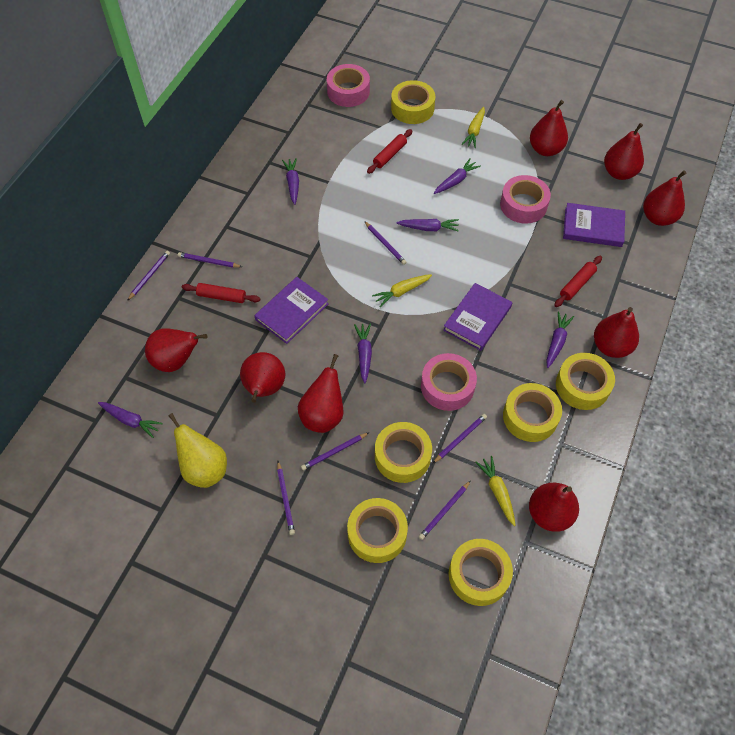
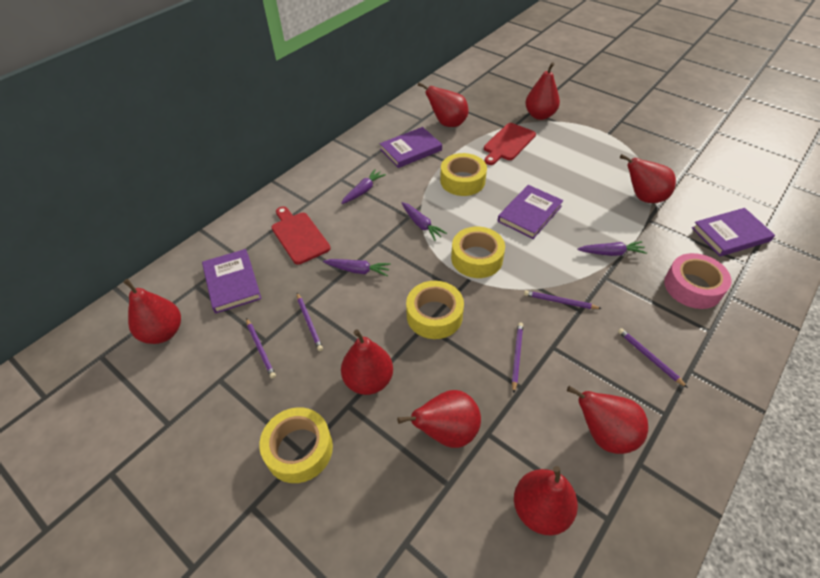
pink tape: [327,64,370,107] [421,353,477,411] [500,175,551,224] = 3 -> [664,253,732,309] = 1
purple book: [254,277,329,344] [443,283,512,351] [563,203,625,247] = 3 -> [202,249,262,314] [380,127,442,168] [497,185,563,239] [692,208,775,257] = 4
purple carrot: [98,402,163,438] [282,158,299,205] [354,324,372,383] [397,219,459,232] [434,158,481,194] [546,311,574,368] = 6 -> [323,259,391,276] [341,169,386,204] [402,202,447,241] [577,241,647,256] = 4
purple pencil: [127,251,170,301] [178,252,242,268] [277,461,295,535] [301,432,370,470] [364,221,407,265] [419,481,471,540] [432,414,487,464] = 7 -> [246,318,276,379] [297,293,323,351] [512,322,523,394] [524,290,602,309] [618,328,688,388] = 5
red cutting board: none = 0 -> [272,206,331,265] [484,123,536,165] = 2
red rolling pin: [182,283,260,303] [367,129,412,174] [554,256,602,307] = 3 -> none = 0
yellow carrot: [372,274,432,307] [461,107,485,148] [475,456,516,526] = 3 -> none = 0
yellow pear: [168,413,227,488] = 1 -> none = 0
yellow tape: [347,498,408,563] [375,422,432,483] [391,80,435,124] [449,539,513,606] [503,383,562,442] [556,353,615,410] = 6 -> [259,407,333,483] [406,281,464,339] [440,153,487,196] [451,227,505,278] = 4

